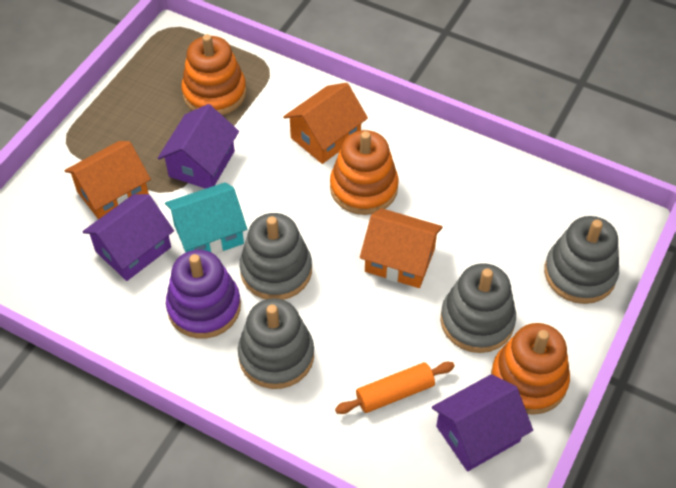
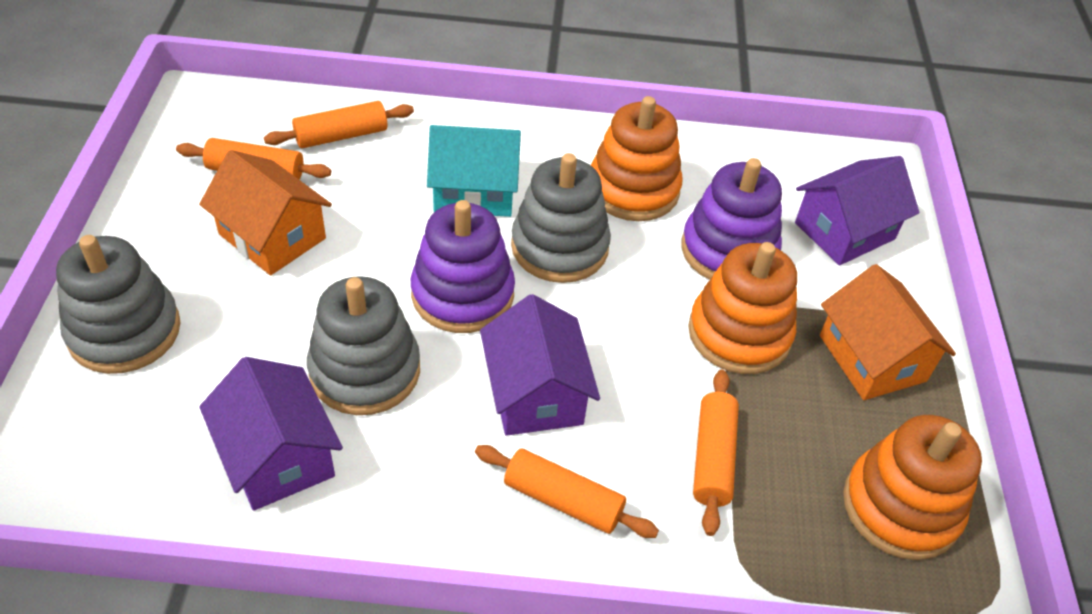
grey stacking toy: [238,298,314,389] [239,213,312,300] [440,263,516,353] [544,216,619,304] = 4 -> [56,235,181,374] [307,276,420,415] [511,153,611,283] = 3
orange house: [65,141,151,219] [283,83,368,164] [360,208,443,288] = 3 -> [199,150,332,275] [820,264,956,400] = 2
orange rolling pin: [335,362,455,414] = 1 -> [176,138,331,180] [264,101,414,148] [475,445,659,538] [693,370,739,536] = 4
purple stacking toy: [166,250,241,339] = 1 -> [411,200,515,333] [681,158,782,280] = 2

